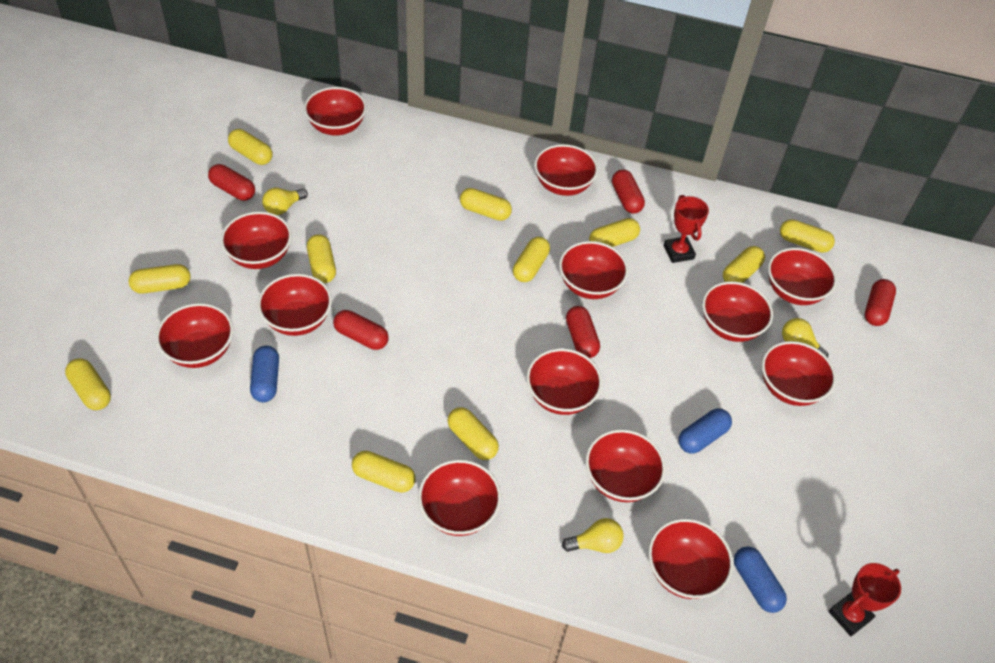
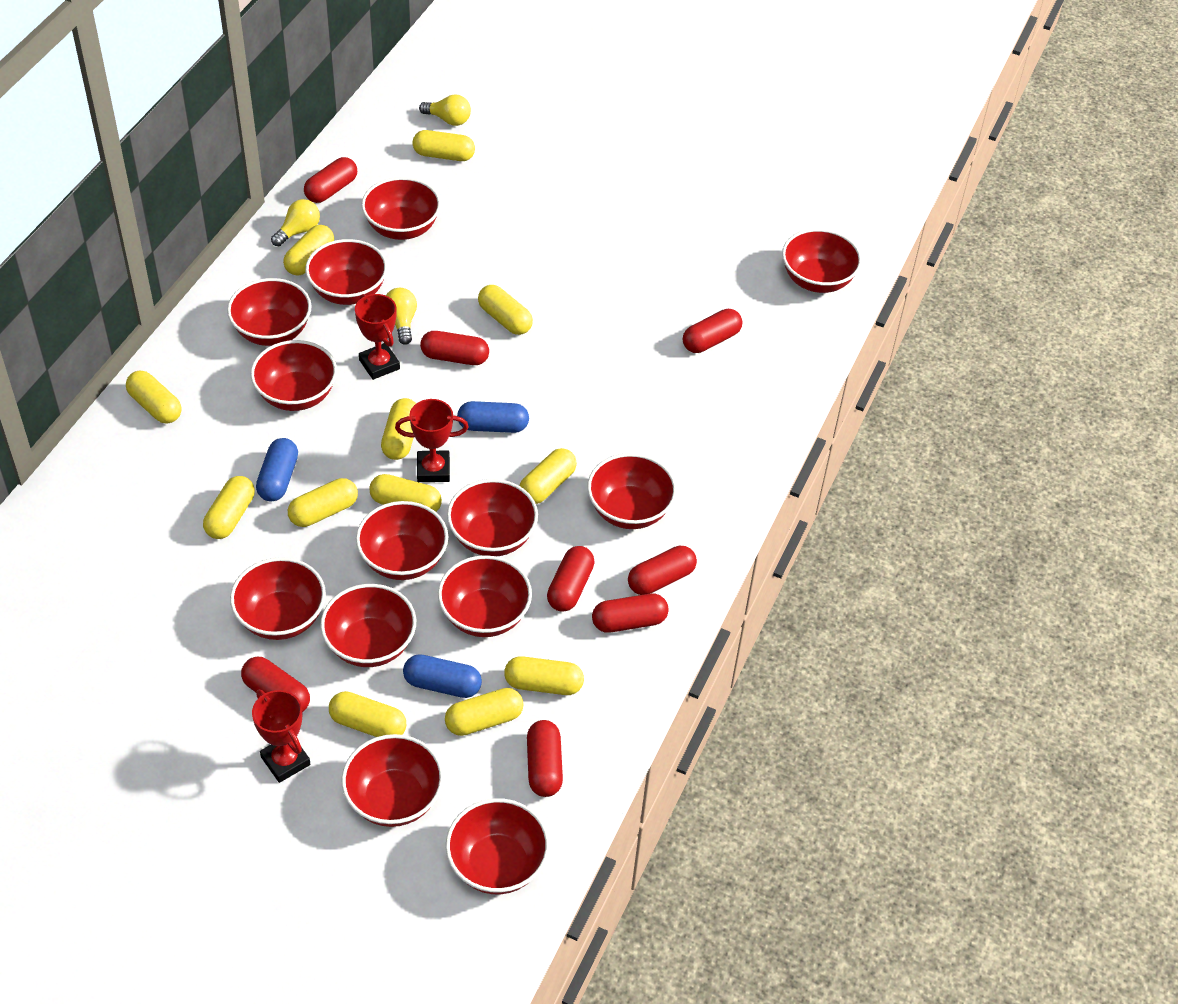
red capsule: [208,164,255,201] [333,310,389,350] [566,306,600,358] [612,170,645,213] [865,279,896,326] = 5 -> [241,657,310,712] [304,157,357,203] [420,331,489,365] [527,720,563,797] [547,546,595,612] [592,594,669,633] [628,546,697,595] [683,309,742,353] = 8
red trophy: [663,195,709,263] [828,563,901,636] = 2 -> [252,690,310,783] [355,294,400,380] [395,399,469,482] = 3
yellow capsule: [65,358,111,410] [128,264,191,294] [228,129,272,165] [307,234,336,283] [352,451,415,493] [448,407,499,460] [460,188,512,221] [513,237,550,282] [589,218,640,247] [723,246,765,283] [780,219,835,253] = 11 -> [126,371,181,424] [203,476,255,539] [283,225,334,275] [288,478,358,527] [329,691,406,737] [369,474,442,512] [381,398,416,460] [413,130,475,161] [445,688,524,736] [478,285,533,335] [504,656,584,695] [520,448,577,504] = 12

